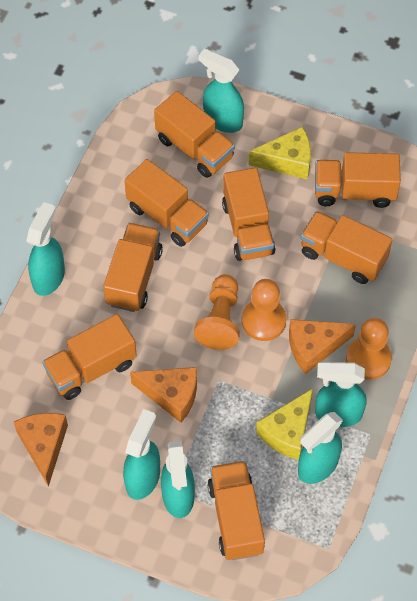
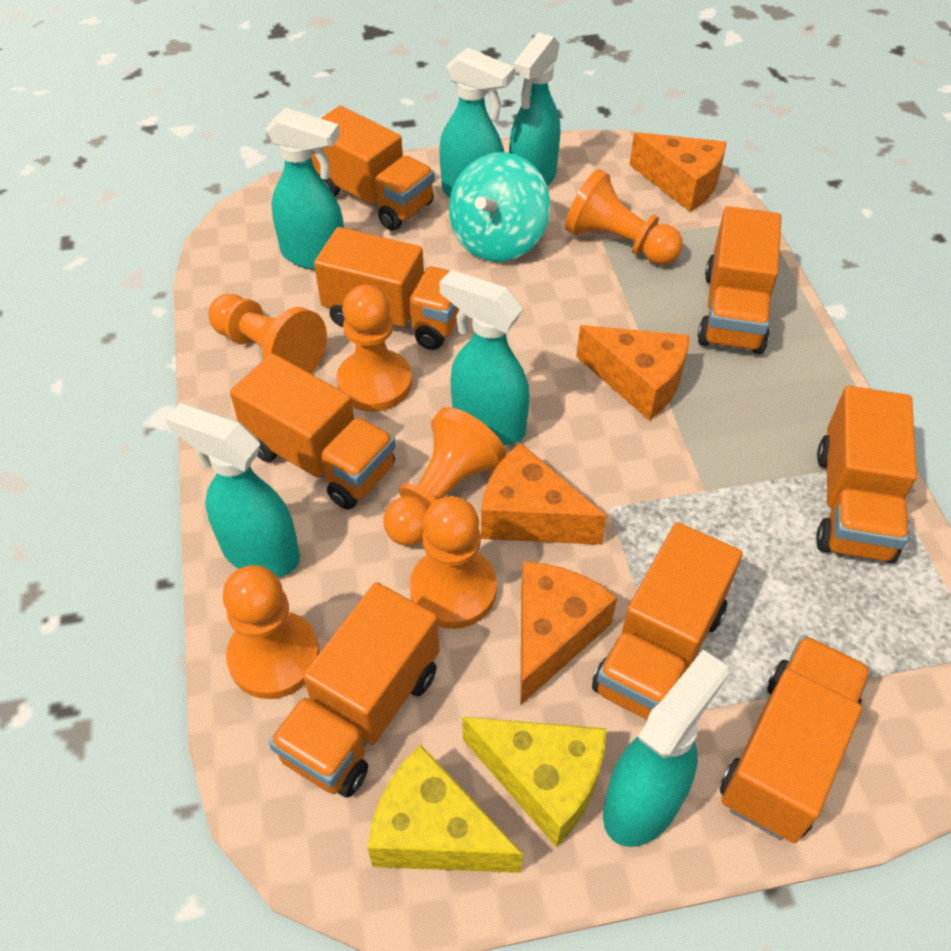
orange cheese: [14,413,68,487] [130,367,197,423] [289,319,356,374] = 3 -> [481,443,607,545] [520,561,617,705] [576,325,690,421] [629,132,727,212] = 4
orange pawn: [194,274,240,350] [242,279,286,341] [346,318,392,380] = 3 -> [208,294,327,374] [223,565,320,699] [337,285,412,412] [384,407,506,546] [410,496,497,629] [565,169,683,265] = 6
turquoise spinning top: none = 0 -> [449,152,550,262] = 1

